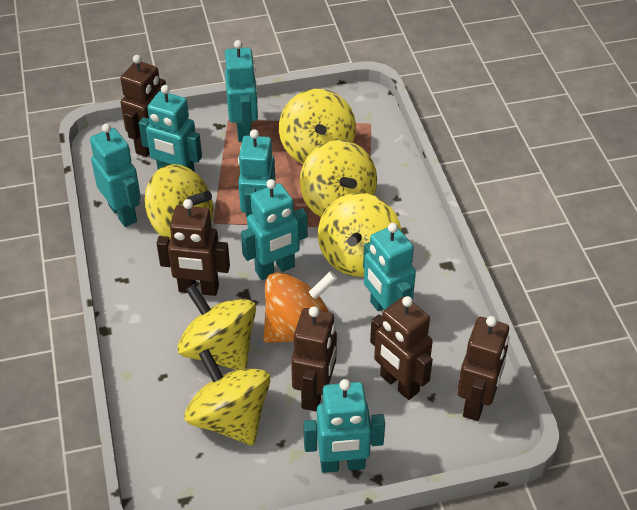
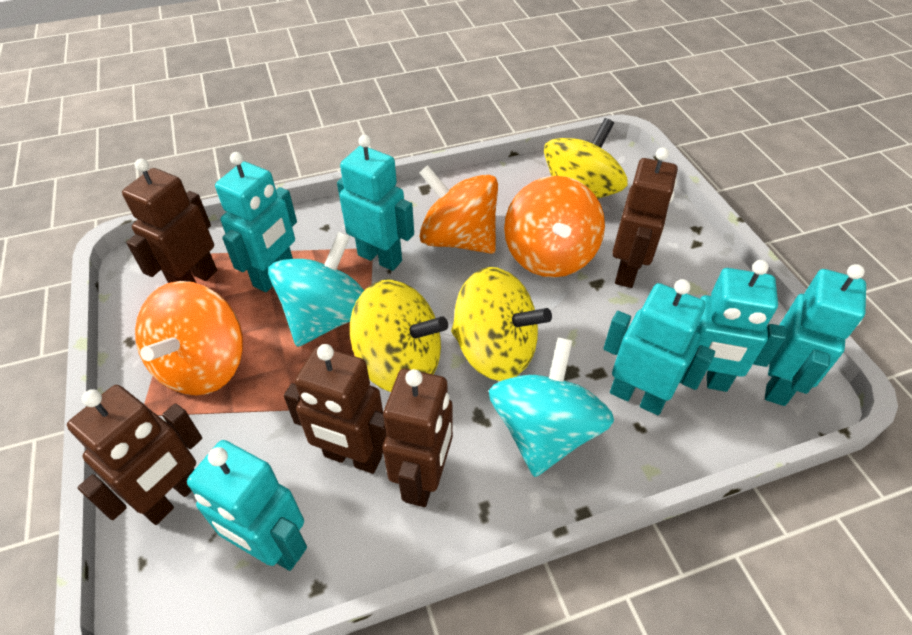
orange spinning top: [263,271,337,343] = 1 -> [135,281,243,395] [419,165,498,254] [504,176,605,278] = 3
turquoise robot: [90,123,141,227] [139,85,202,172] [225,40,258,142] [238,129,275,217] [241,179,308,280] [304,379,385,473] [363,223,416,311] = 7 -> [187,440,307,571] [215,152,297,292] [337,135,414,271] [603,279,715,415] [679,260,786,392] [765,264,866,406] = 6
turquoise spinning top: none = 0 -> [268,232,364,347] [489,337,614,477] = 2
yellow spinning top: [145,164,213,240] [177,284,256,370] [185,349,271,446] [279,89,356,164] [300,140,377,217] [318,193,401,277] = 6 -> [350,280,448,392] [451,267,552,381] [544,118,628,199] = 3

